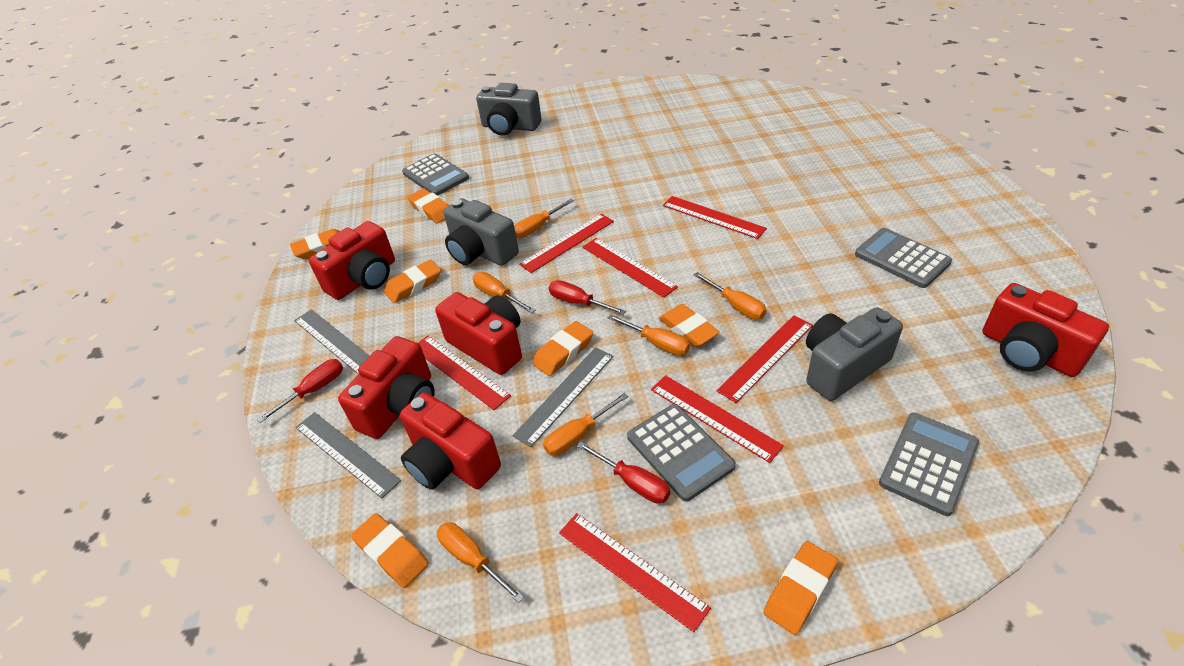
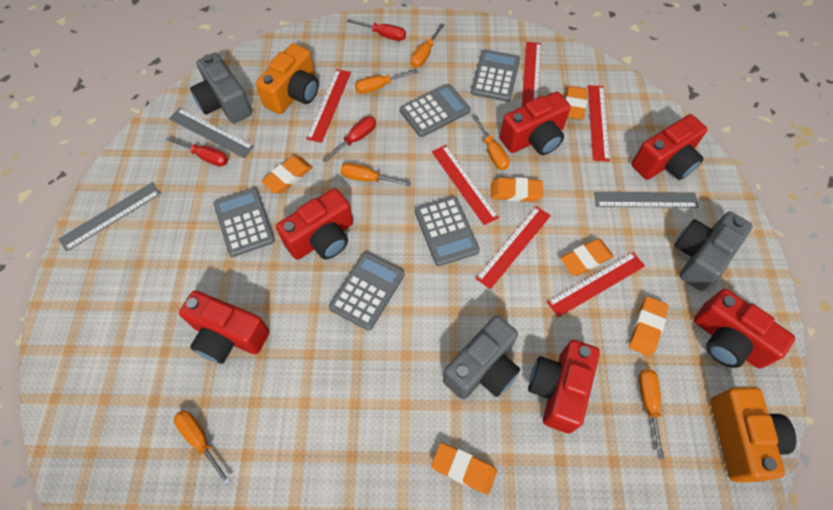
grey calculator: [402,153,469,196] [627,404,736,502] [855,228,952,288] [879,413,979,516] = 4 -> [213,188,275,257] [329,252,405,331] [400,84,471,137] [415,196,480,266] [471,49,520,102] = 5
orange camera: none = 0 -> [256,43,319,114] [711,387,796,482] = 2
orange eraser: [290,229,340,260] [351,513,429,588] [384,259,441,303] [407,188,449,224] [532,321,593,376] [659,304,720,347] [764,541,838,635] = 7 -> [261,156,313,193] [431,442,497,495] [491,177,543,202] [561,239,613,276] [565,86,588,120] [629,296,669,357] = 6
red camera: [309,221,395,300] [338,336,434,439] [400,392,501,490] [435,292,522,375] [982,283,1109,377] = 5 -> [179,290,270,364] [276,188,353,260] [500,92,571,155] [528,340,600,433] [632,114,707,180] [694,289,795,369] = 6
red ruler: [418,336,511,410] [519,214,614,273] [559,513,711,632] [583,238,678,298] [651,375,784,463] [663,196,767,239] [717,315,813,403] = 7 -> [306,69,351,143] [432,145,499,225] [475,206,551,289] [522,42,542,107] [547,252,645,317] [588,85,610,162] = 6

